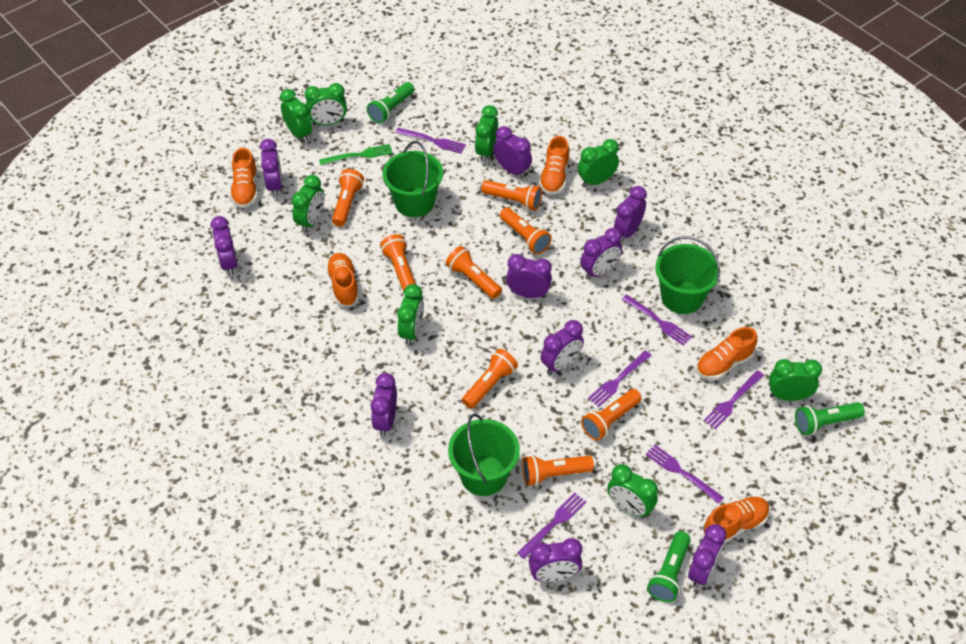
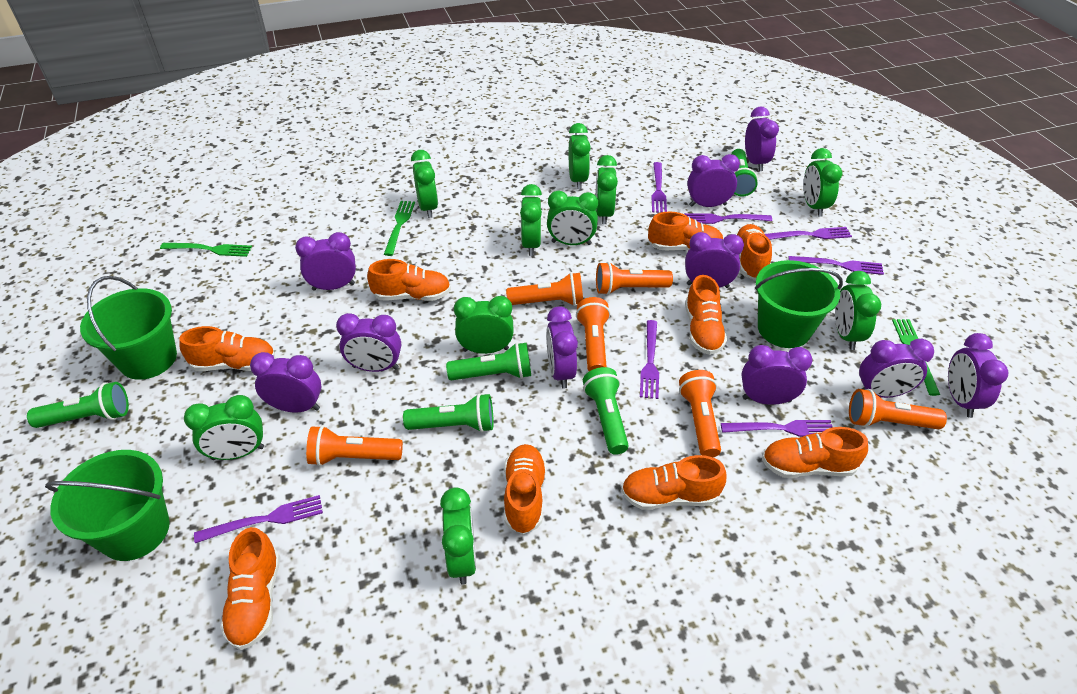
green clock: [280,89,312,143] [292,175,325,233] [305,83,347,126] [397,284,424,345] [475,105,498,162] [578,139,619,187] [607,464,658,518] [769,359,822,401] = 8 -> [184,395,264,460] [411,150,438,218] [440,487,476,585] [454,296,514,354] [520,184,542,256] [547,191,598,245] [569,123,591,189] [595,155,618,224] [803,148,842,217] [835,271,881,350] = 10
green flashlight: [367,82,414,123] [647,531,691,602] [795,402,865,435] = 3 -> [27,382,129,428] [403,393,494,433] [446,343,531,380] [583,367,629,455] [731,149,758,196] = 5
green fork: [319,144,393,165] = 1 -> [160,243,252,257] [384,201,415,256] [892,319,940,396] = 3
orange flashlight: [332,169,364,227] [380,234,416,292] [446,246,502,299] [462,349,518,409] [481,180,542,211] [500,208,552,254] [522,455,594,486] [581,389,642,441] = 8 -> [306,425,403,466] [506,272,583,306] [576,297,610,371] [596,262,673,295] [679,370,721,457] [849,389,947,429] = 6
orange shoe: [230,148,258,208] [326,253,359,306] [539,136,570,195] [696,327,757,380] [704,497,770,543] = 5 -> [179,326,275,371] [220,527,280,650] [367,259,451,301] [504,444,546,534] [621,455,726,510] [648,212,723,251] [685,275,727,355] [736,224,772,280] [762,427,868,478] = 9
purple fork: [395,128,466,153] [517,493,586,559] [588,350,652,407] [622,294,692,346] [646,445,724,504] [703,370,764,429] = 6 -> [194,495,323,543] [640,320,659,399] [651,162,667,213] [685,213,772,224] [721,420,833,437] [765,227,852,240] [788,256,884,275] = 7

